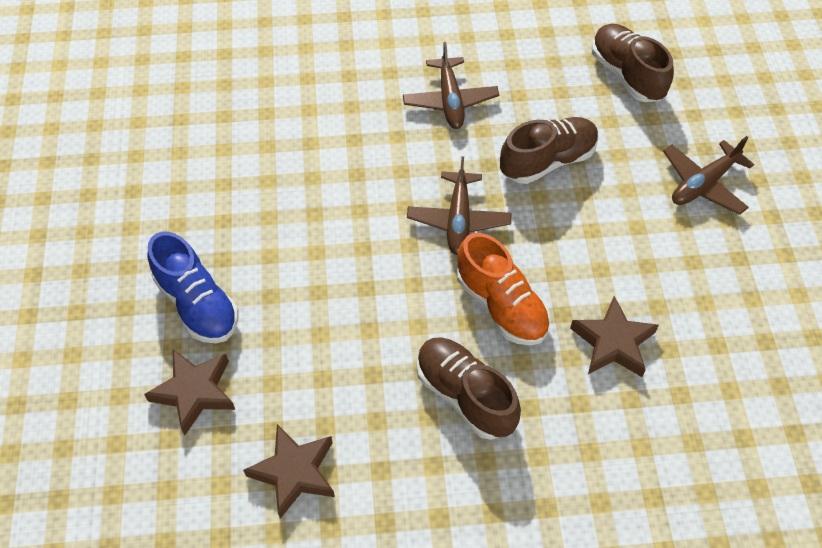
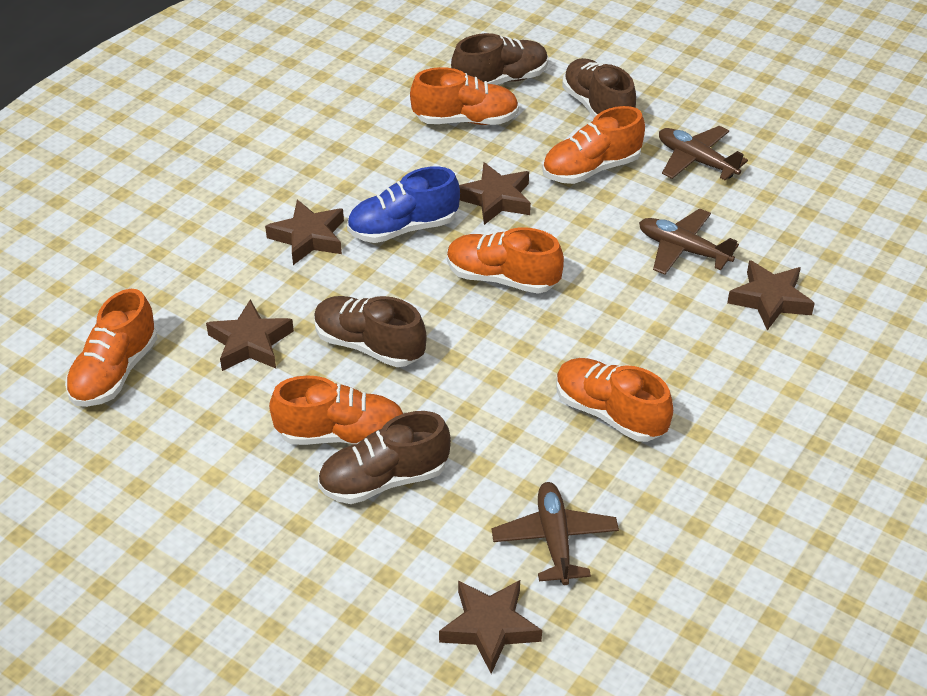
brown shoe: [417,337,521,440] [500,117,599,184] [592,24,674,102] = 3 -> [314,296,427,367] [318,411,451,504] [451,33,548,85] [562,58,636,118] = 4
brown star: [144,349,235,435] [243,424,335,519] [570,296,659,377] = 3 -> [206,299,294,371] [265,200,344,265] [439,580,542,674] [459,162,531,225] [727,260,815,331] = 5
orange shoe: [457,233,551,345] = 1 -> [65,289,158,407] [269,375,403,445] [410,67,519,125] [447,228,564,294] [542,106,645,184] [556,358,673,442] = 6

